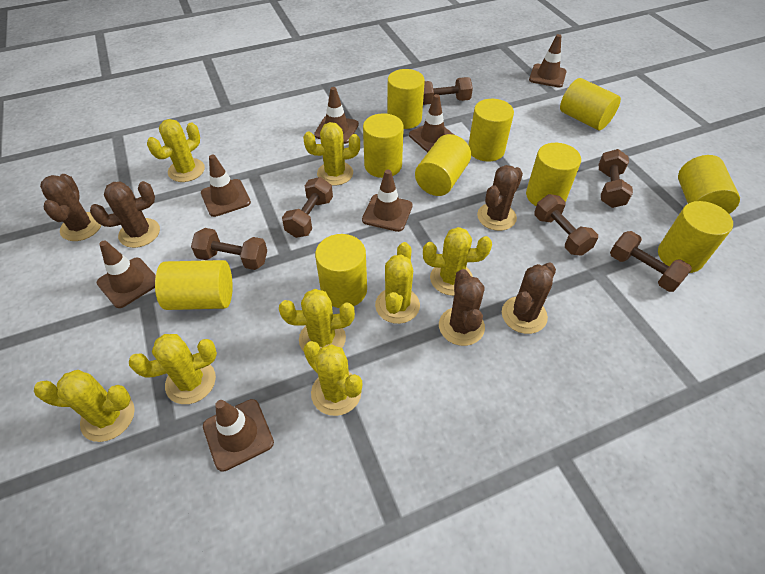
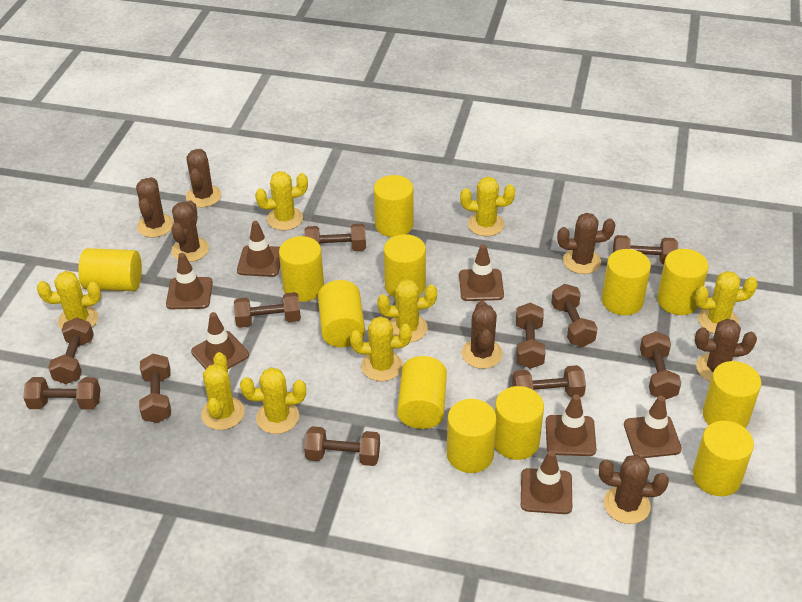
brown cactus: [40,174,101,241] [90,181,160,248] [439,269,485,346] [477,165,523,231] [502,263,556,334] = 5 -> [136,177,174,238] [171,200,209,262] [186,149,221,207] [462,301,503,369] [557,213,615,274] [599,454,669,524] [695,319,757,382] = 7
brown dumbbell: [191,228,267,270] [282,177,333,238] [423,77,473,105] [534,194,598,255] [598,149,633,208] [610,231,692,292] = 6 -> [23,377,100,410] [48,317,94,384] [139,354,171,423] [234,292,301,328] [304,224,366,251] [304,426,380,466] [512,365,586,398] [516,303,546,369] [551,284,598,347] [613,235,678,265] [640,331,681,400] = 11
yellow cylinder: [155,260,233,310] [315,234,367,308] [363,114,404,178] [387,69,425,129] [415,134,471,196] [468,99,514,161] [526,143,581,206] [560,78,621,130] [658,201,733,273] [678,155,740,214] = 10 -> [78,248,142,291] [279,236,324,302] [318,280,365,347] [374,175,414,237] [384,234,426,298] [397,356,447,429] [447,399,497,473] [495,386,544,460] [602,249,651,315] [657,249,709,315] [693,421,754,496] [703,361,761,428] = 12

